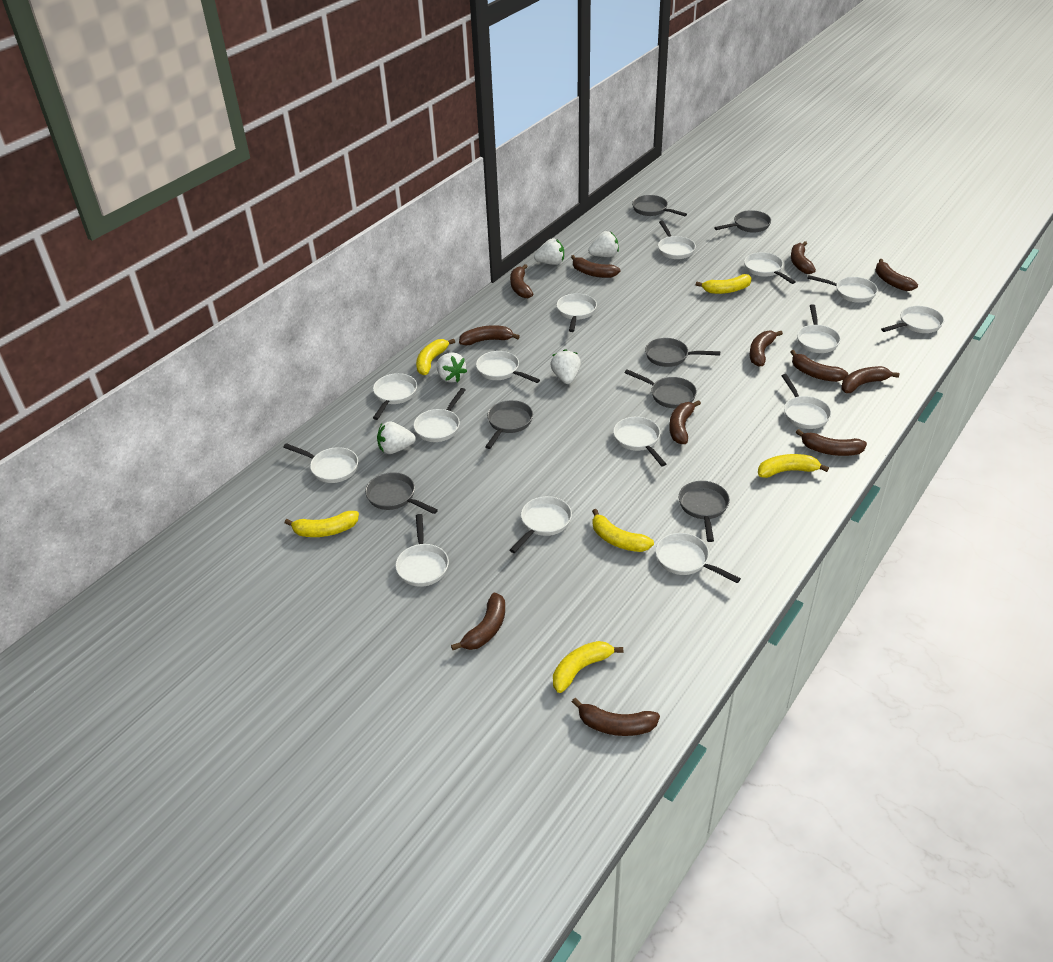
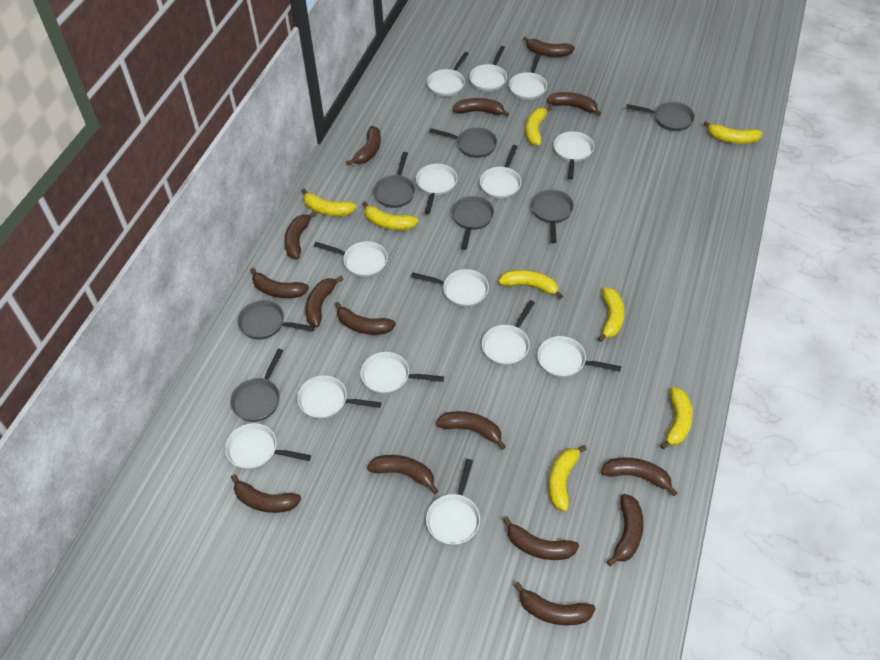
brown banana: [451,592,505,650] [459,325,520,346] [510,264,533,298] [571,255,620,278] [572,698,660,736] [669,400,701,444] [750,331,783,367] [791,241,816,274] [791,350,848,382] [796,429,867,456] [842,366,899,393] [875,259,918,291] = 12 -> [231,474,301,513] [250,268,309,298] [284,211,317,259] [306,276,343,327] [334,302,396,335] [346,126,381,165] [367,455,438,494] [436,411,506,450] [453,98,509,117] [503,516,579,560] [514,582,596,626] [523,37,575,57] [547,92,601,116] [601,457,677,496] [607,494,644,566] = 15
white pan: [283,443,358,483] [373,373,417,420] [395,514,449,587] [413,388,466,442] [476,351,540,383] [510,496,572,553] [557,293,597,332] [613,417,666,466] [655,533,741,583] [658,221,696,259] [744,252,796,284] [781,374,831,429] [797,304,841,353] [807,275,878,303] [881,306,944,333] = 15 -> [225,423,311,470] [297,375,381,419] [314,241,388,278] [360,352,444,394] [411,269,489,307] [416,164,458,214] [426,459,480,545] [427,52,469,97] [469,46,507,92] [480,145,521,199] [482,300,535,366] [509,53,547,100] [537,336,621,378] [554,131,594,179] = 14
white strawberry: [377,421,416,454] [437,353,467,383] [534,238,564,265] [550,349,581,384] [588,231,619,257] = 5 -> none = 0
yellow banana: [285,511,359,537] [416,339,455,375] [553,641,623,693] [592,509,654,552] [696,274,752,294] [758,454,829,478] = 6 -> [302,189,357,216] [362,201,419,230] [499,270,563,299] [526,106,552,146] [549,445,587,511] [597,287,625,342] [660,387,693,449] [703,121,763,144] = 8

